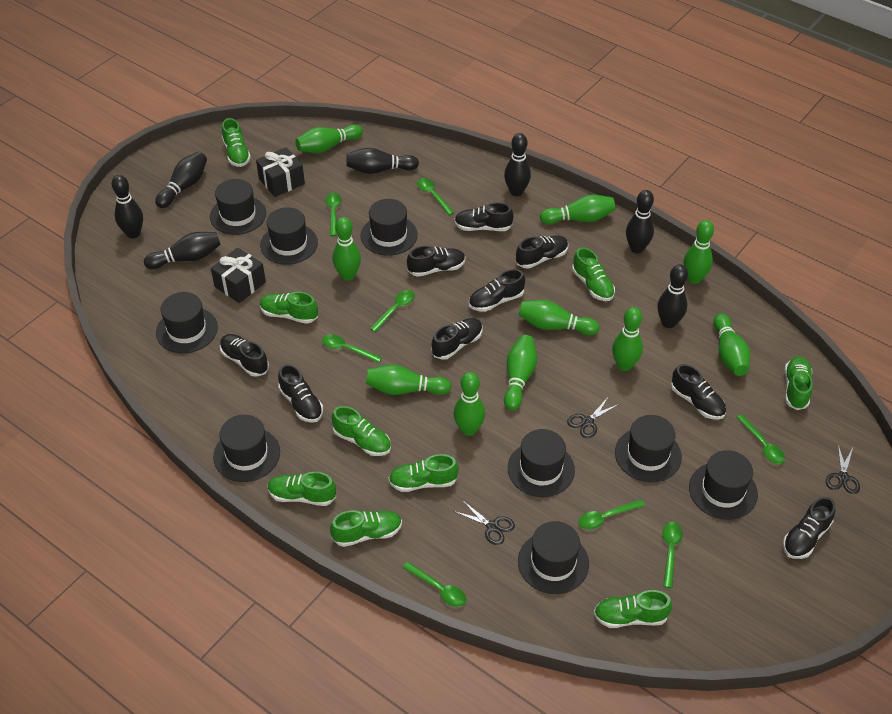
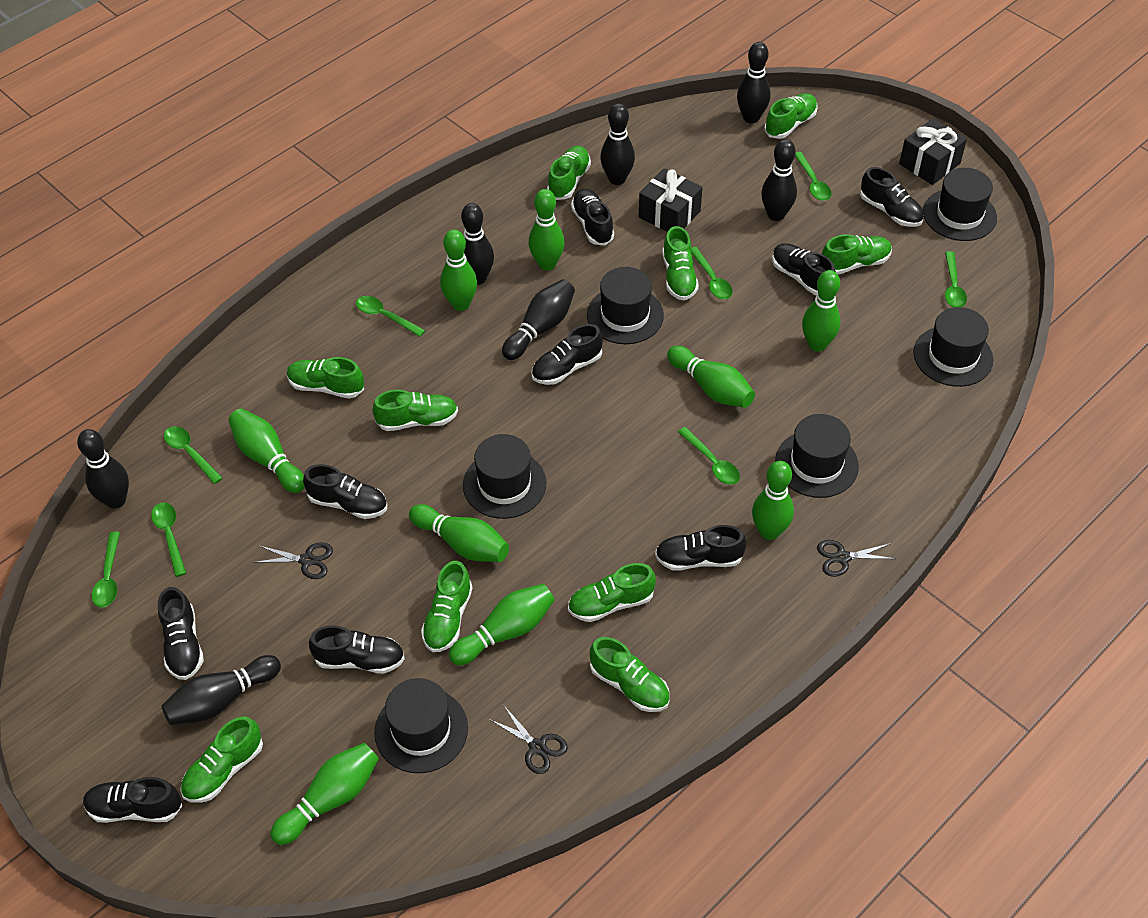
black hat: [156,292,218,353] [210,179,266,235] [213,415,280,482] [260,207,318,265] [361,199,418,256] [508,429,575,497] [518,521,589,594] [615,415,682,482] [689,450,758,520] = 9 -> [374,678,468,773] [463,434,547,519] [587,267,664,344] [775,414,859,498] [913,307,993,387] [923,168,997,241] = 6
green bowling pin: [295,125,363,153] [332,217,361,281] [366,364,451,395] [454,372,485,436] [504,335,537,411] [519,300,599,335] [540,195,615,224] [612,307,643,371] [684,220,714,284] [713,313,750,376] = 10 -> [228,409,305,493] [270,743,379,845] [409,504,509,562] [440,229,477,311] [449,584,555,665] [528,189,565,271] [667,346,755,408] [752,461,794,540] [802,270,841,352] = 9
green shoe: [222,118,251,167] [260,292,318,324] [268,472,336,506] [330,510,402,547] [332,406,391,456] [388,454,459,492] [572,247,615,301] [594,590,672,628] [784,356,813,410] = 9 -> [180,717,263,803] [287,357,364,398] [373,390,458,431] [421,561,473,652] [547,146,591,200] [568,563,656,622] [590,637,670,712] [662,226,699,301] [764,93,818,139] [822,234,892,274] = 10

